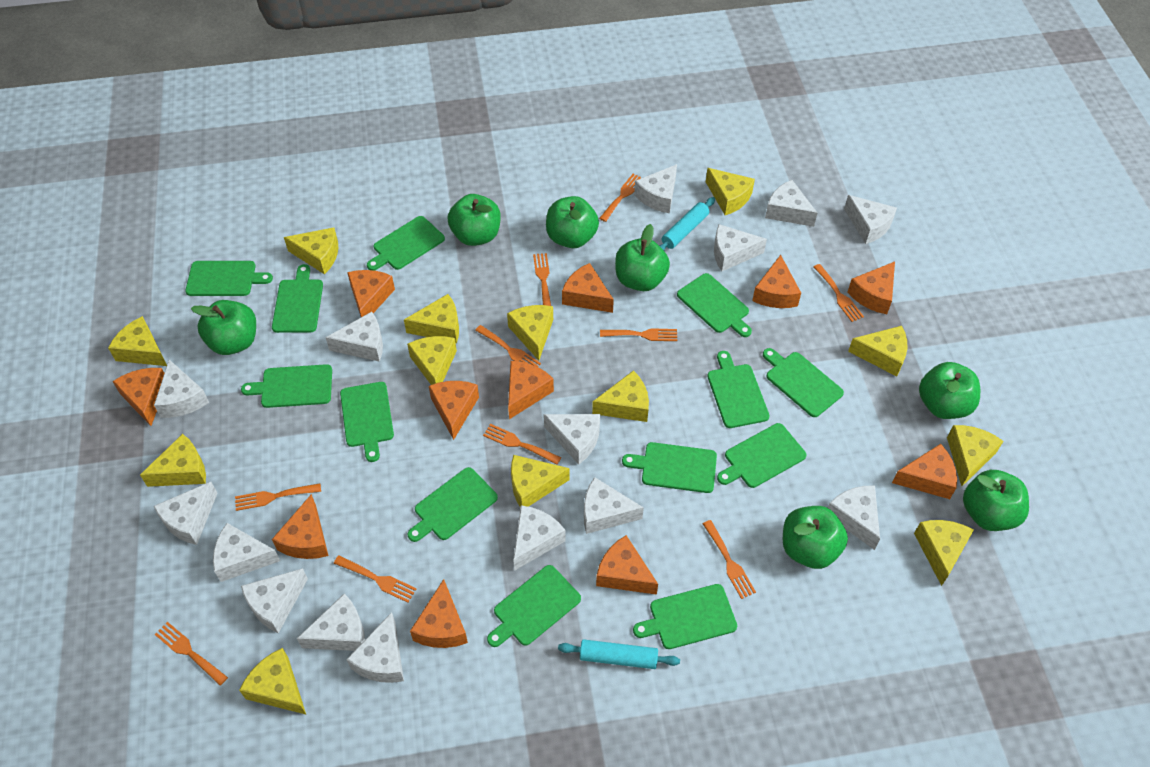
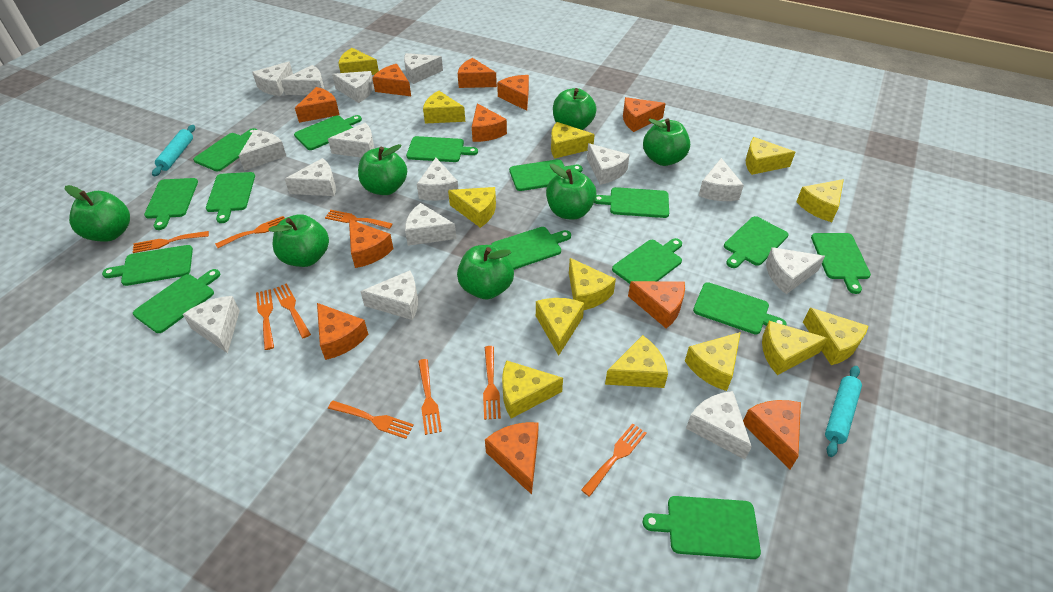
green cutting board: [185,261,273,296] [241,364,332,408] [272,264,323,333] [340,382,394,462] [367,216,445,271] [408,467,498,542] [487,565,581,647] [622,442,717,493] [633,584,737,649] [677,273,752,337] [707,351,769,428] [717,423,807,488] [763,348,844,417] = 13 -> [102,245,193,286] [133,269,220,333] [144,178,198,230] [193,128,257,171] [206,172,255,223] [294,115,362,150] [406,136,478,162] [491,227,571,270] [509,159,583,191] [594,187,669,218] [612,238,682,284] [643,496,761,559] [693,282,787,335] [724,216,788,268] [811,233,871,294] = 15
orange fork: [155,622,228,685] [235,483,321,511] [334,555,416,603] [475,325,541,367] [483,424,561,465] [533,253,551,306] [599,174,641,222] [600,328,677,341] [703,520,756,599] [814,264,864,322] = 10 -> [133,231,209,253] [215,216,285,248] [256,289,274,350] [273,283,311,338] [325,210,393,229] [328,401,414,439] [418,359,442,435] [483,346,501,420] [581,423,647,497] = 9

